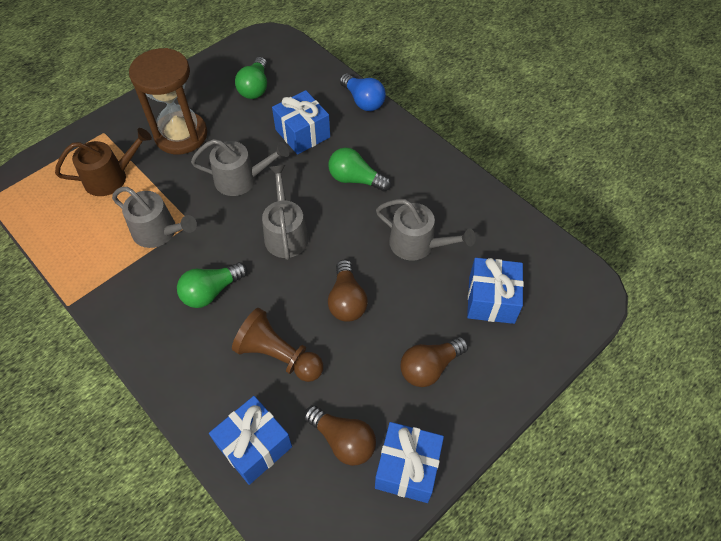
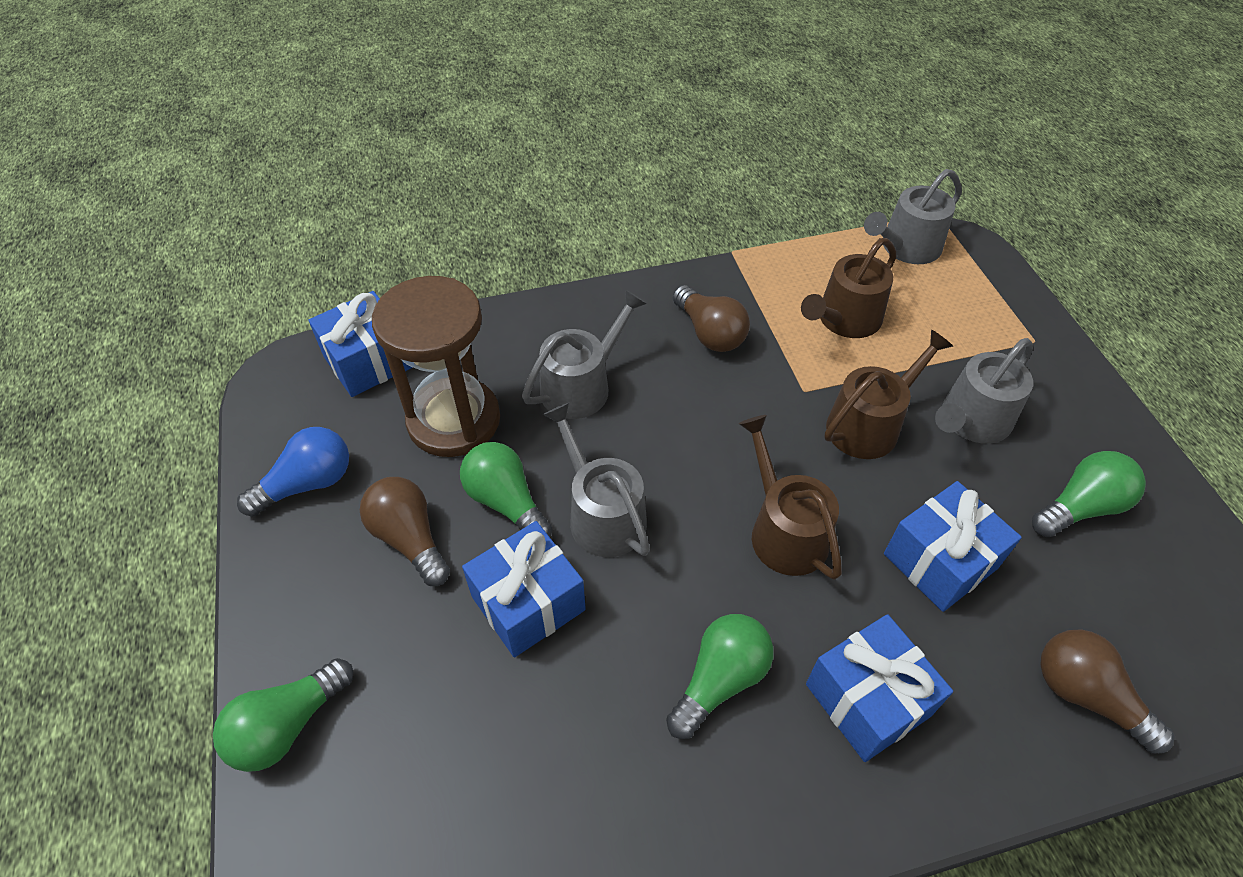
brown pawn: [232,308,323,382] = 1 -> none = 0
brown watering can: [55,128,152,196] = 1 -> [739,415,842,580] [801,238,896,338] [825,330,953,459] = 3
green light bulb: [177,262,247,308] [235,57,267,99] [328,147,391,191] = 3 -> [213,658,353,772] [460,442,553,537] [666,614,774,739] [1032,451,1146,538] = 4

